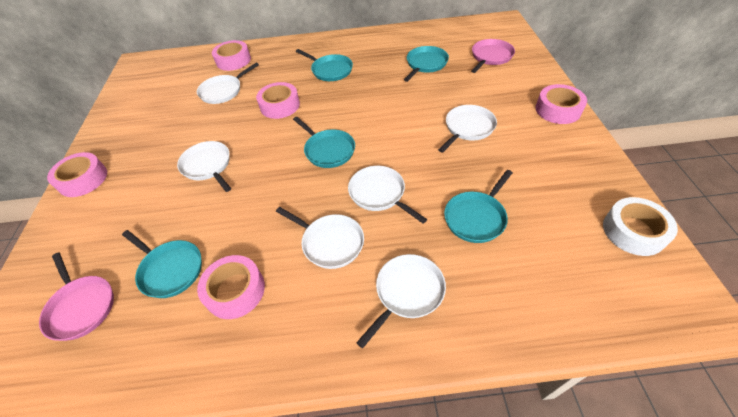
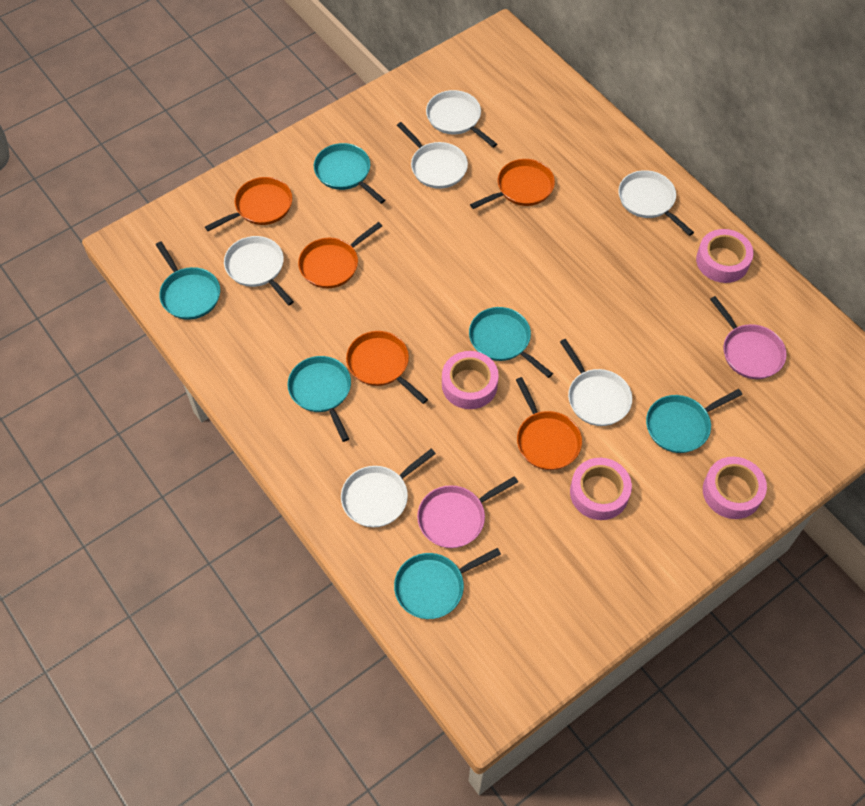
orange pan: none = 0 -> [205,177,292,231] [298,222,382,288] [346,331,428,404] [470,159,555,209] [516,377,582,470] = 5
pink tape: [47,152,107,197] [197,255,265,319] [212,40,251,71] [256,82,300,119] [536,84,587,124] = 5 -> [442,351,499,409] [570,458,632,520] [696,229,754,283] [703,457,767,519] = 4
turquoise pan: [122,230,202,298] [293,117,355,168] [296,49,353,81] [404,46,449,82] [444,170,513,243] = 5 -> [156,241,220,320] [288,356,351,442] [314,143,385,204] [394,548,501,619] [469,307,553,378] [646,389,743,453] = 6
white tape: [603,197,678,256] = 1 -> none = 0

